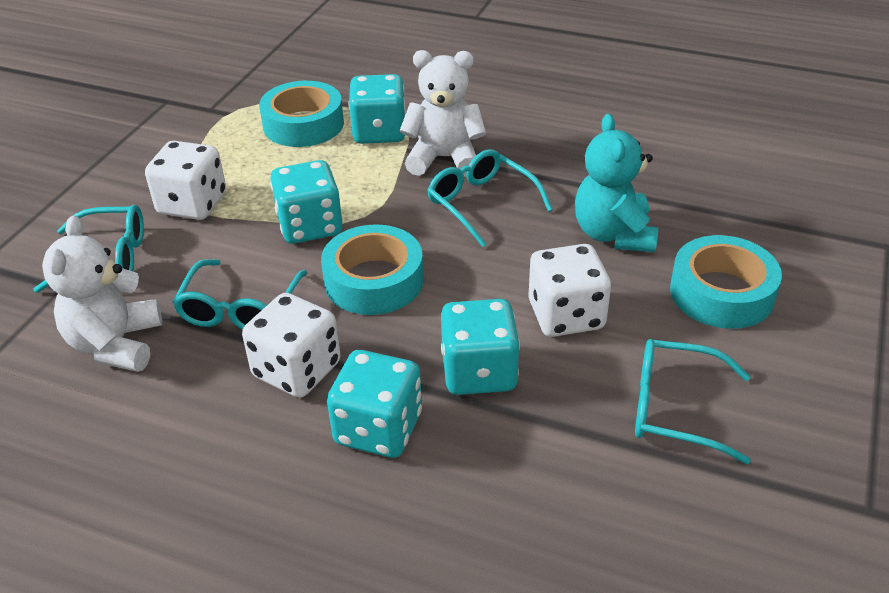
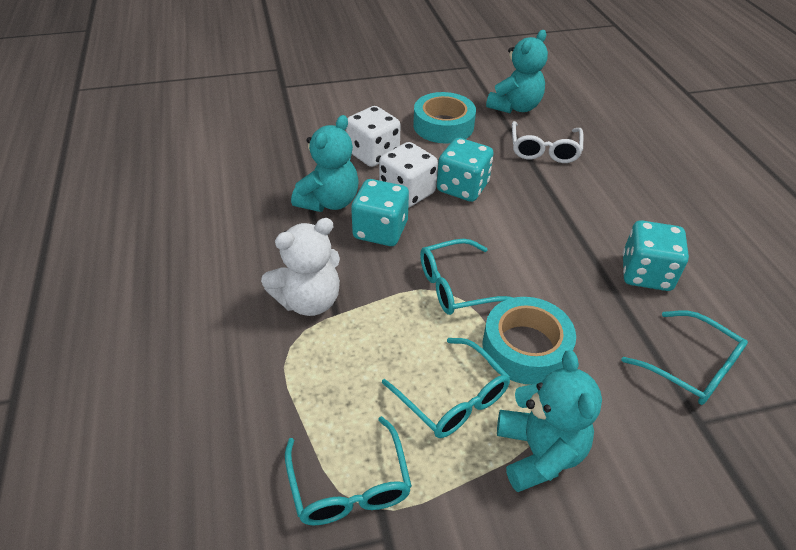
turquoise dice: [270,160,343,244] [327,350,422,458] [348,74,406,144] [441,299,520,395] = 4 -> [351,179,409,246] [437,138,494,202] [623,220,689,291] = 3
turquoise tape: [259,81,344,147] [321,224,424,315] [670,235,782,329] = 3 -> [413,92,476,144] [483,297,576,385] = 2
turquoise teddy bear: [575,114,658,252] = 1 -> [291,115,359,212] [486,30,548,113] [497,350,602,492] = 3
white dice: [145,141,226,220] [242,293,341,398] [528,244,611,337] = 3 -> [346,106,400,167] [379,142,438,208] = 2
white glasses: none = 0 -> [512,121,583,163] = 1
white teddy bear: [42,216,162,372] [400,50,486,177] = 2 -> [261,218,340,316] = 1

